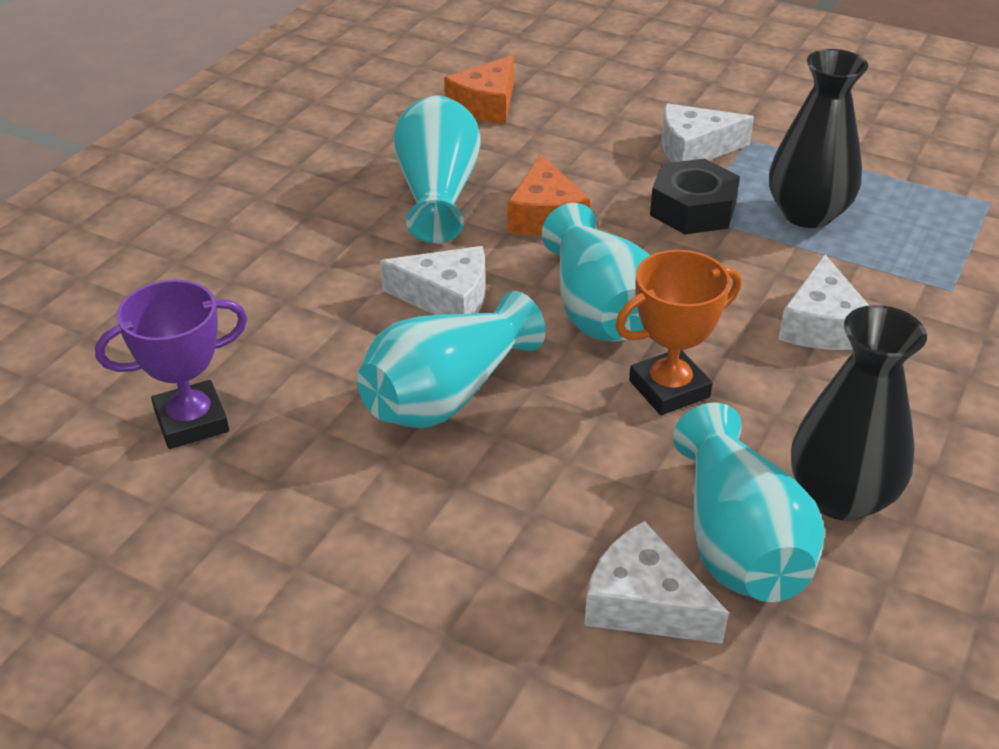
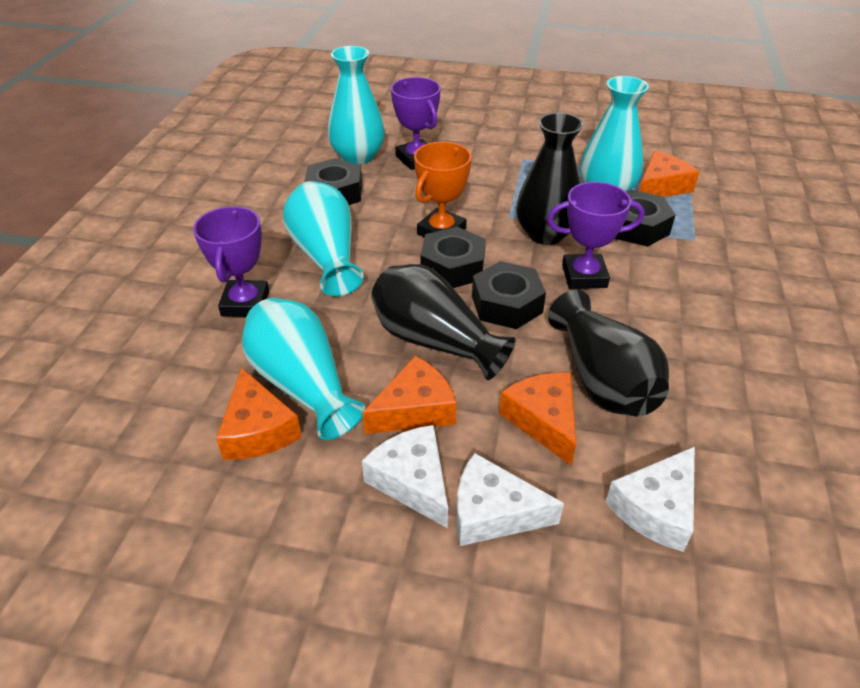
black nut: [650,158,740,234] = 1 -> [304,158,362,205] [420,227,485,288] [472,261,546,329] [615,190,675,247] = 4
black vase: [769,49,868,228] [791,305,927,521] = 2 -> [371,264,516,380] [516,113,584,245] [548,290,669,417] = 3
orange cheese: [444,55,514,124] [507,154,590,236] = 2 -> [216,367,302,460] [362,356,457,434] [499,373,576,465] [639,151,700,197] = 4
purple trophy: [95,280,248,449] = 1 -> [193,206,269,317] [391,77,440,170] [547,182,645,289] = 3
white cheese: [380,246,485,315] [584,521,729,644] [661,103,754,162] [778,254,870,350] = 4 -> [362,425,448,528] [456,453,564,546] [605,447,695,552] = 3

